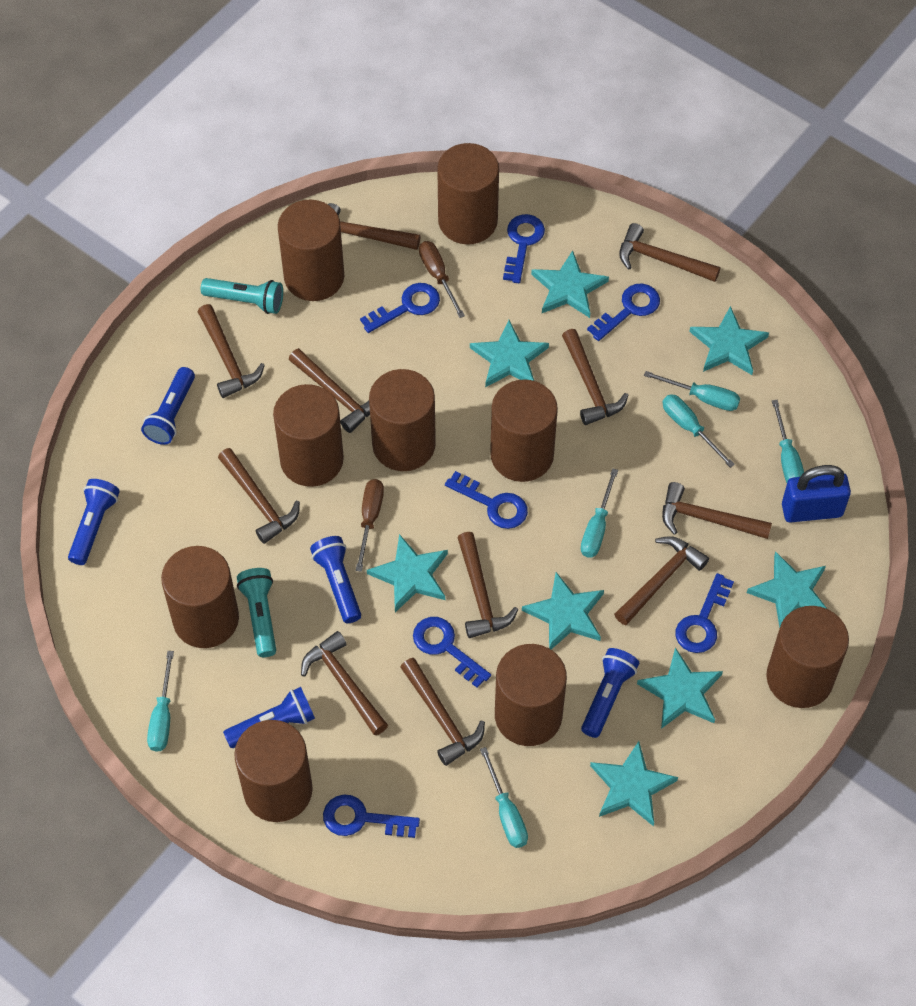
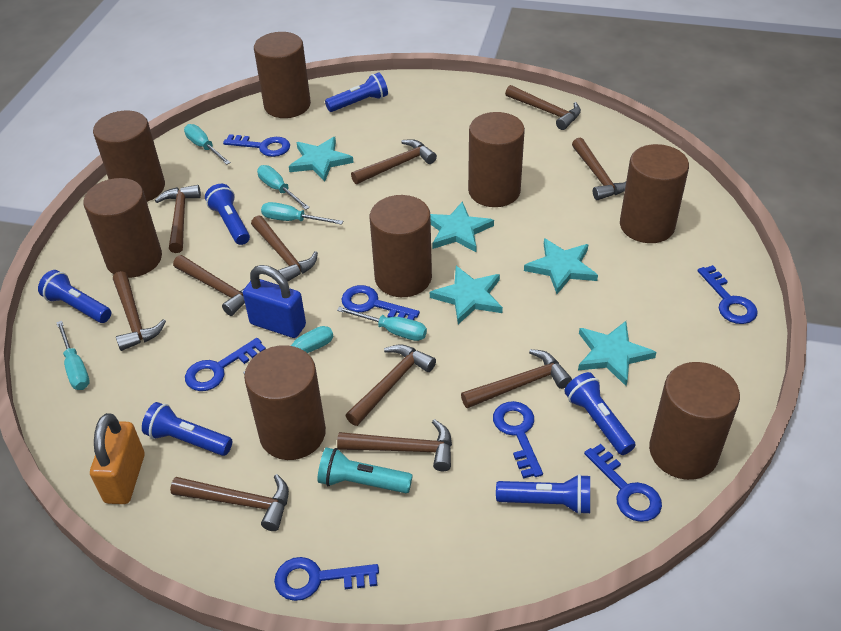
blue flashlight: [68,479,120,565] [141,367,195,445] [223,687,315,748] [310,536,361,623] [581,648,639,738] = 5 -> [38,270,111,323] [142,402,232,456] [205,184,250,245] [325,72,388,112] [496,474,590,515] [564,372,636,455] = 6
brown cylinder: [161,546,239,648] [234,720,313,822] [273,384,344,487] [278,200,344,301] [369,369,436,471] [437,143,499,244] [490,379,558,482] [495,644,567,746] [766,606,849,708] = 9 -> [83,178,162,278] [93,111,165,202] [244,345,326,460] [254,32,311,118] [370,195,432,297] [468,112,525,207] [620,144,689,243] [649,362,740,480] = 8
brown screwdriver: [356,479,384,572] [419,241,465,318] = 2 -> none = 0
orange padlock: none = 0 -> [90,413,145,504] = 1
turquoise flashlight: [201,278,283,314] [237,568,276,657] = 2 -> [317,447,413,493] = 1
turquoise star: [367,534,448,612] [470,320,549,387] [522,572,604,649] [531,250,609,318] [590,741,678,826] [637,648,723,729] [689,306,769,375] [747,551,827,628] = 8 -> [289,137,354,182] [430,202,494,252] [430,266,503,324] [524,238,598,294] [578,321,656,386] = 5

